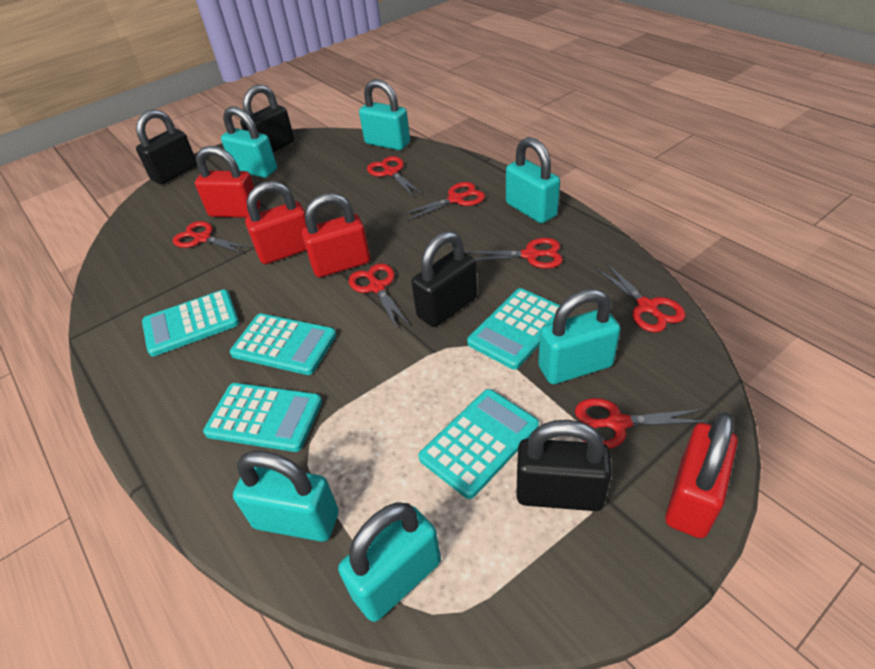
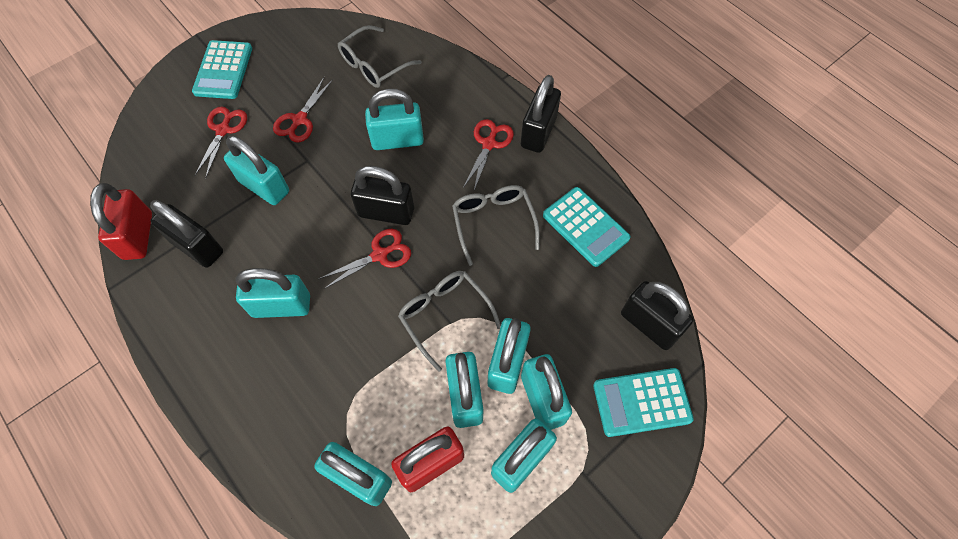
grey glasses: none = 0 -> [338,25,422,88] [398,271,501,372] [452,185,540,266] = 3
red padlock: [195,146,260,218] [245,181,307,264] [302,193,370,277] [665,412,738,538] = 4 -> [90,183,152,260] [391,426,464,492] = 2
red scissors: [173,221,252,254] [349,263,410,331] [367,156,423,197] [401,182,485,221] [464,238,563,268] [575,398,711,449] [595,263,686,332] = 7 -> [194,106,247,179] [273,78,333,142] [319,229,411,289] [463,119,514,190] = 4
turquoise calculator: [142,290,239,356] [203,383,322,452] [230,314,336,375] [419,389,539,499] [467,288,560,369] = 5 -> [192,40,252,99] [543,187,631,267] [593,368,694,437] = 3
turquoise padlock: [221,106,277,178] [233,451,339,542] [338,502,441,622] [359,79,410,150] [506,137,560,224] [538,289,621,384] = 6 -> [224,136,289,205] [236,268,310,318] [314,442,392,506] [365,88,424,150] [445,352,483,428] [488,318,531,394] [491,419,557,493] [521,354,572,430] = 8

